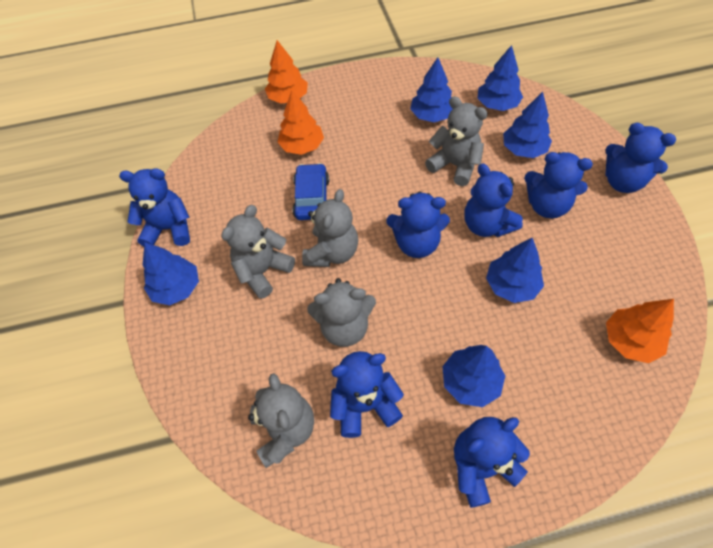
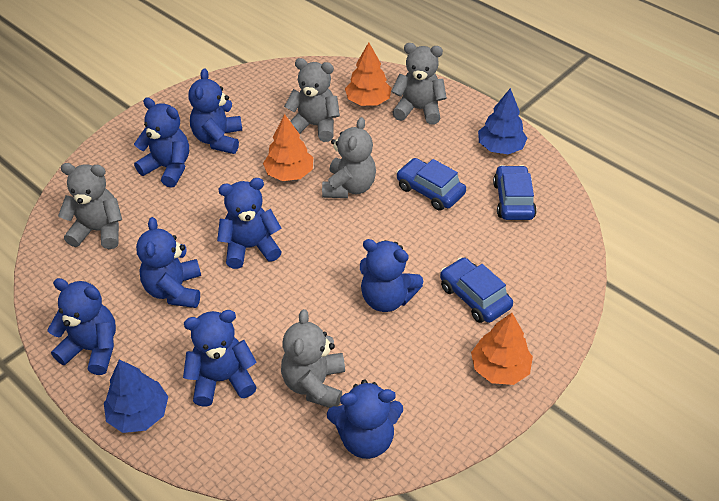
blue car: [292,163,329,220] = 1 -> [397,158,466,211] [440,257,513,323] [493,165,537,220] = 3
blue teddy bear: [119,168,190,246] [330,351,404,438] [386,191,450,258] [454,417,530,508] [464,163,523,237] [524,152,593,218] [605,123,676,193] = 7 -> [48,278,116,375] [134,97,189,188] [136,217,201,308] [183,310,257,406] [188,68,242,154] [217,178,282,269] [327,379,403,459] [360,239,424,312] = 8
blue tree: [143,242,199,305] [410,58,453,122] [442,345,505,407] [478,45,523,111] [486,238,544,303] [503,92,552,158] = 6 -> [104,359,168,433] [478,88,527,154] = 2

